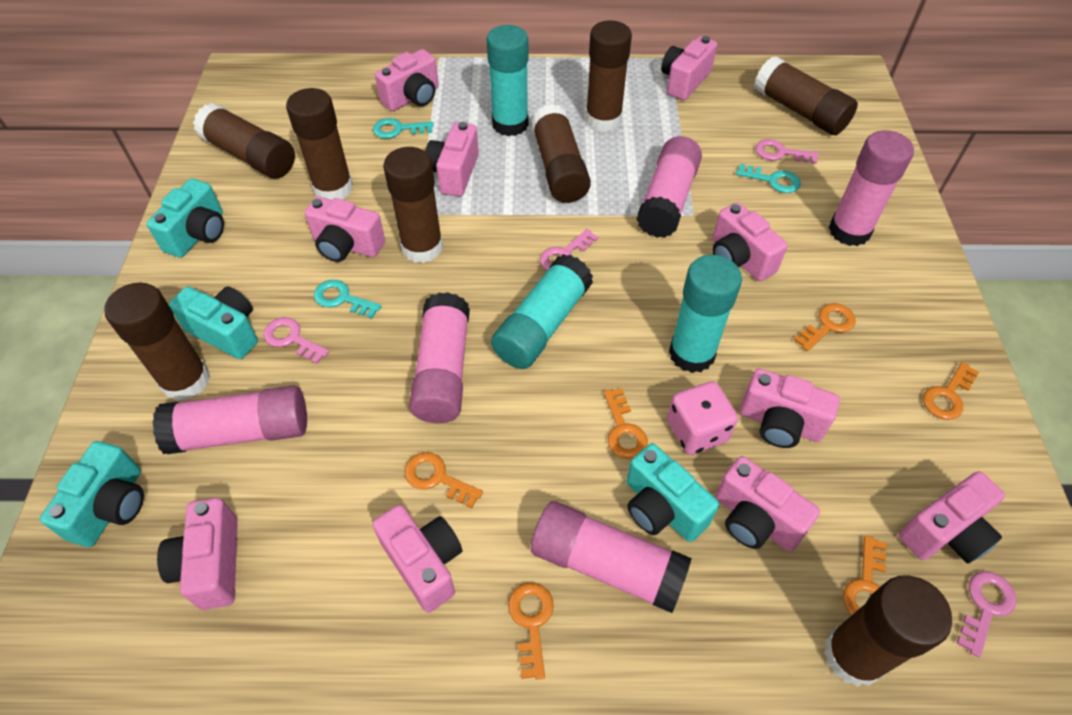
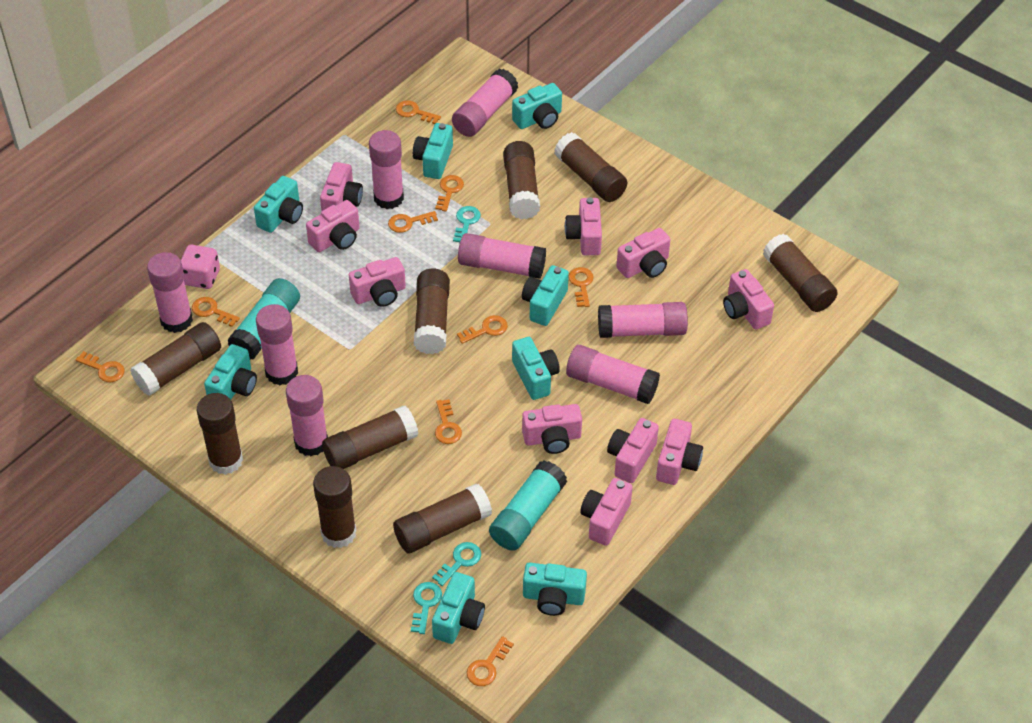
brown glue stick: [104,283,210,401] [193,103,295,178] [286,88,353,200] [383,147,443,263] [531,104,591,203] [585,21,632,132] [754,56,858,135] [824,575,952,687] = 8 -> [130,322,221,396] [197,393,243,475] [313,466,356,548] [322,405,418,469] [393,483,492,553] [414,269,450,354] [503,141,540,219] [554,132,627,202] [763,234,838,312] = 9
orange key: [405,452,483,508] [508,583,554,680] [604,388,648,459] [794,303,856,351] [843,536,887,615] [923,362,979,420] = 6 -> [75,351,125,382] [192,297,240,327] [388,211,438,233] [396,100,441,124] [435,175,464,212] [435,399,462,444] [457,315,508,344] [467,636,514,686] [568,267,594,307] = 9
pink glue stick: [152,385,307,454] [409,292,470,423] [531,501,692,613] [636,136,702,238] [829,130,914,246] = 5 -> [147,252,193,333] [256,304,298,385] [286,375,328,457] [369,130,404,209] [452,69,518,137] [458,233,546,279] [566,345,660,404] [598,302,688,338] = 8
pink key: [263,317,329,364] [540,229,598,270] [755,139,819,164] [957,571,1017,657] = 4 -> none = 0
turquoise camera: [40,441,144,547] [147,178,224,258] [169,286,258,359] [627,443,719,542] = 4 -> [204,344,257,399] [254,176,303,233] [413,123,453,179] [432,572,485,644] [512,83,562,129] [512,337,560,400] [522,265,569,326] [523,563,587,616] = 8
turquoise glue stick: [487,25,529,136] [491,254,593,369] [669,255,742,373] = 3 -> [227,278,300,360] [489,461,567,551] = 2

